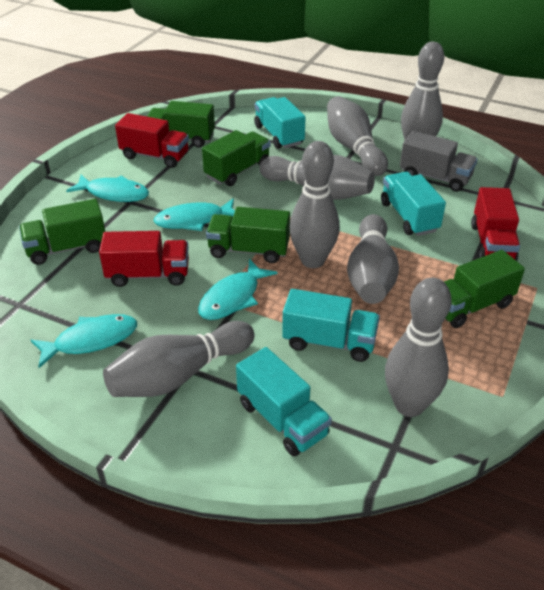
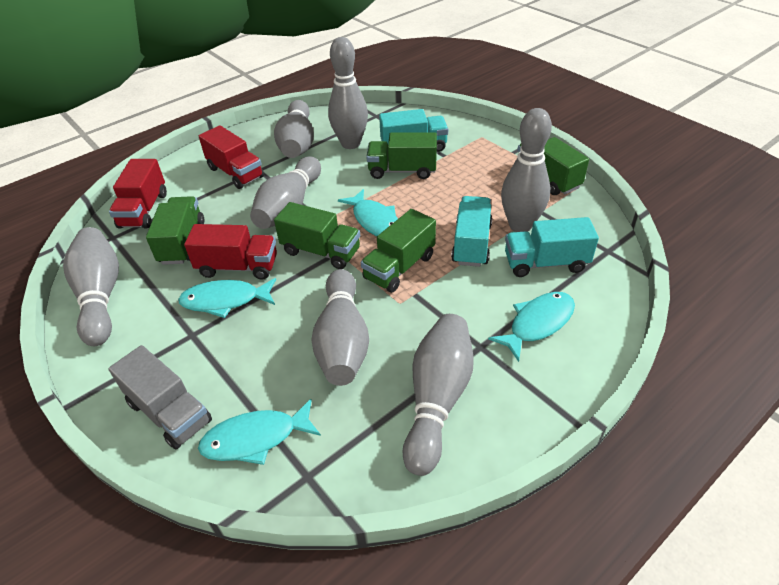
turquoise truck: [236,347,332,457] [254,97,306,149] [282,289,380,362] [381,172,446,236] = 4 -> [379,109,448,152] [451,196,492,267] [505,217,599,277] = 3

